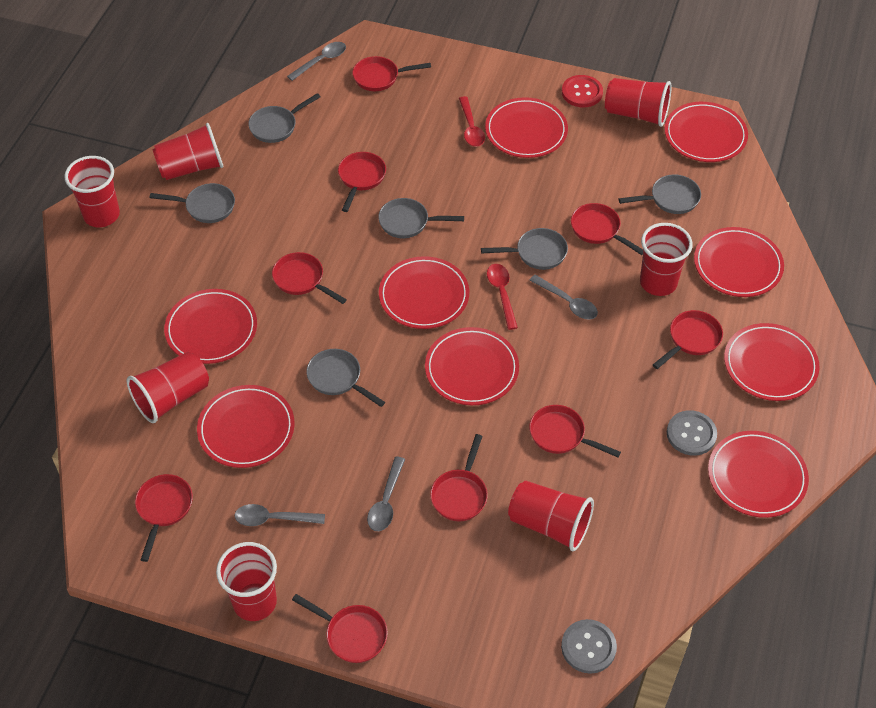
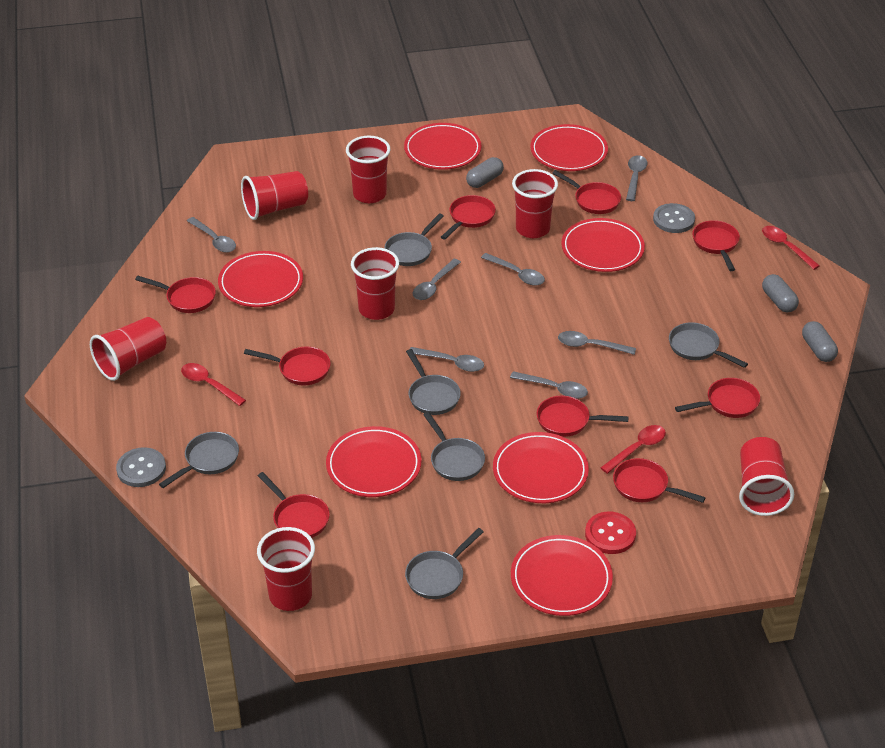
grey capsule: none = 0 -> [466,157,504,188] [762,274,799,313] [802,321,838,362] = 3
grey spoon: [235,504,325,526] [287,42,346,81] [367,457,405,531] [529,275,598,320] = 4 -> [187,217,236,253] [410,347,484,372] [413,259,461,300] [481,253,545,286] [510,371,588,399] [558,331,636,355] [626,155,647,201] = 7
red plate: [164,289,257,364] [197,385,295,468] [379,256,469,329] [425,327,519,405] [485,97,568,158] [665,102,748,162] [694,227,784,297] [708,431,809,518] [724,323,819,401] = 9 -> [218,251,303,307] [326,426,422,497] [404,123,482,170] [493,432,589,503] [511,535,613,616] [530,124,608,171] [561,218,645,272] = 7
red spoon: [459,96,485,147] [487,264,518,330] = 2 -> [181,363,246,406] [600,425,666,474] [762,226,820,270] = 3

